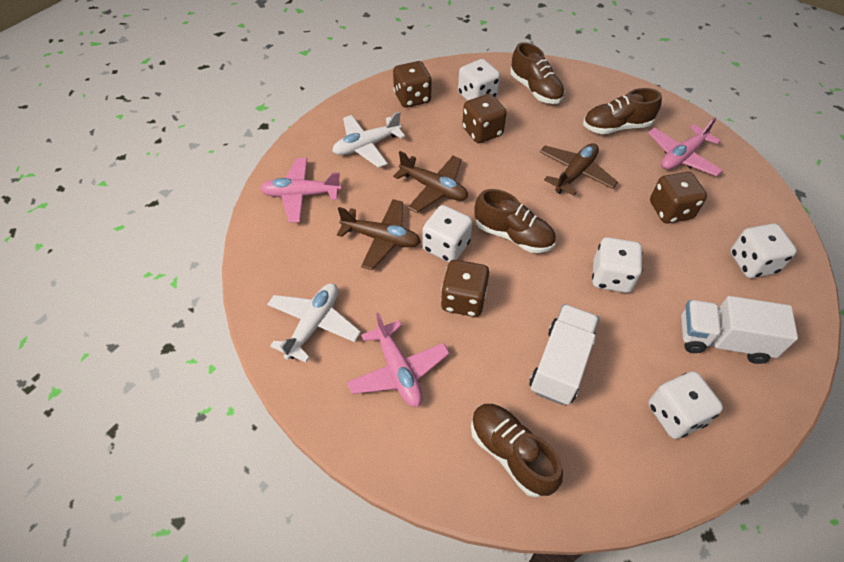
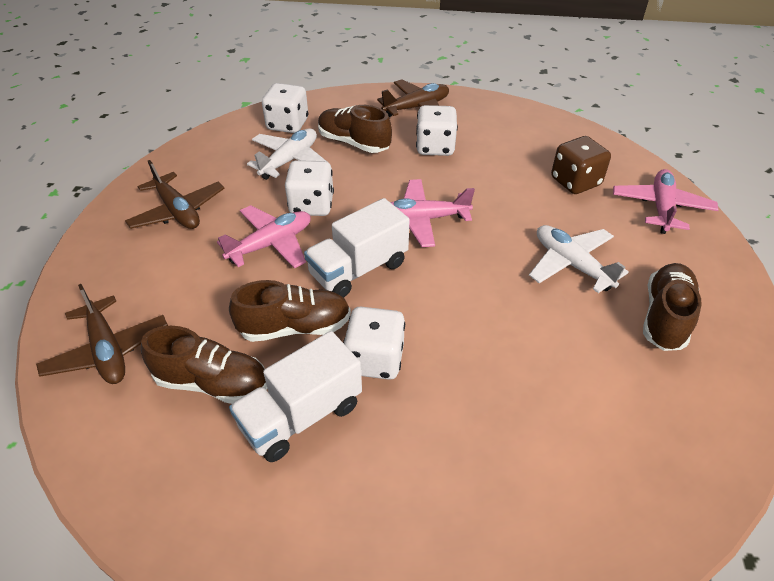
brown dice: [393,61,432,108] [441,260,489,317] [462,94,507,143] [650,172,707,224] = 4 -> [551,136,611,194] = 1
white dice: [422,205,473,262] [458,59,500,101] [592,237,643,293] [648,371,723,439] [730,223,797,278] = 5 -> [262,83,308,133] [285,160,334,216] [343,307,405,380] [416,105,458,156] = 4

